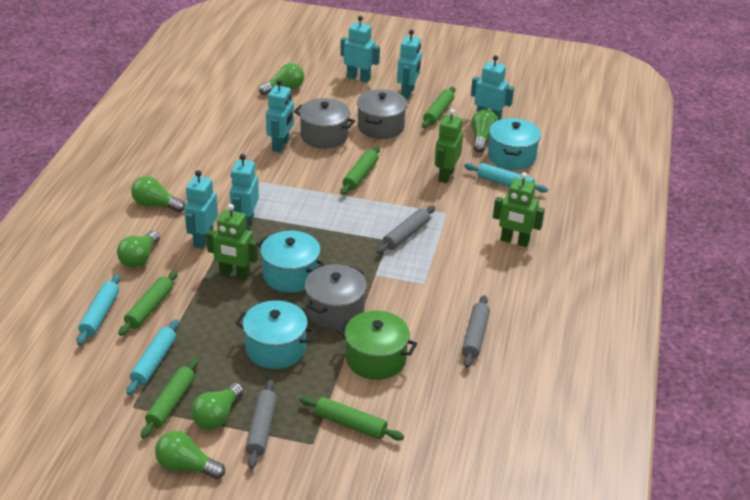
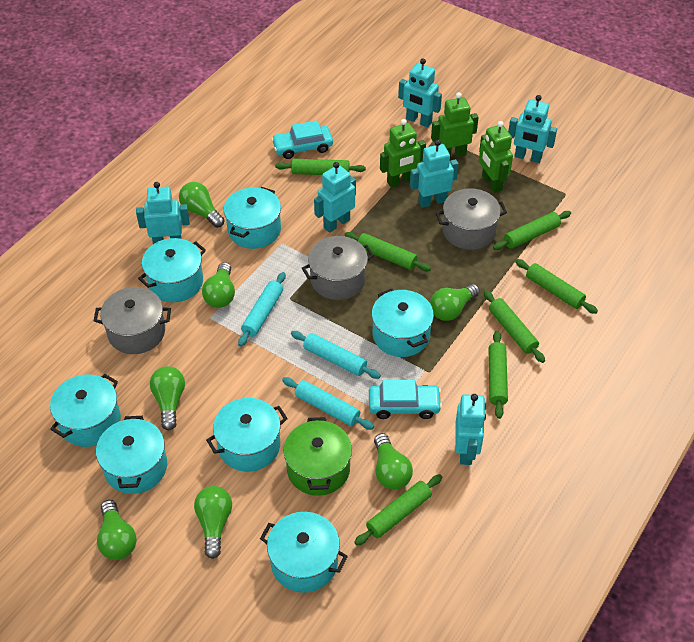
green light bulb: [117,230,160,268] [131,176,185,212] [155,431,225,479] [191,383,244,430] [258,63,304,95] [471,109,498,153] = 6 -> [97,500,137,560] [150,366,185,430] [179,182,225,228] [194,486,232,559] [202,262,235,308] [374,433,413,490] [430,284,480,321] = 7
green rolling pin: [118,270,178,336] [141,358,198,438] [300,396,404,441] [340,146,380,195] [422,87,455,128] = 5 -> [275,159,366,175] [344,232,431,271] [354,474,442,546] [484,290,545,363] [488,331,508,419] [493,211,571,250] [515,259,598,314] = 7
grey rolling pin: [245,379,277,469] [377,206,435,254] [462,295,490,368] = 3 -> none = 0
turquoise car: none = 0 -> [271,121,333,159] [369,380,442,419] = 2
turquoise pot: [235,300,315,369] [258,231,325,293] [488,118,541,170] = 3 -> [50,374,121,447] [96,416,167,494] [138,238,206,302] [206,398,288,472] [224,187,281,249] [260,512,348,593] [371,289,434,357] = 7

